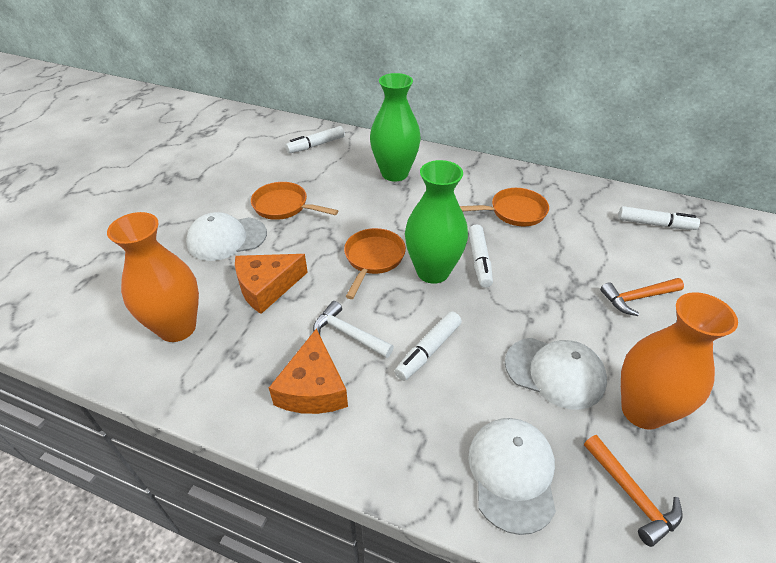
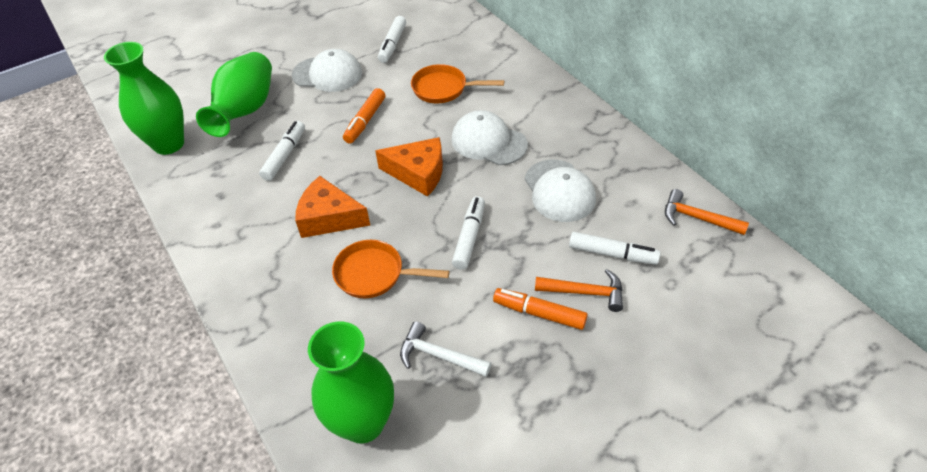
green vase: [370,73,421,182] [405,160,468,284] = 2 -> [104,42,184,155] [196,52,272,137] [308,321,394,444] = 3
orange marker: none = 0 -> [343,88,385,144] [493,288,588,330] = 2
orange pan: [251,182,338,220] [344,228,406,299] [460,188,549,227] = 3 -> [332,240,449,298] [411,64,504,103] = 2
orange vase: [107,212,199,342] [621,292,738,430] = 2 -> none = 0

